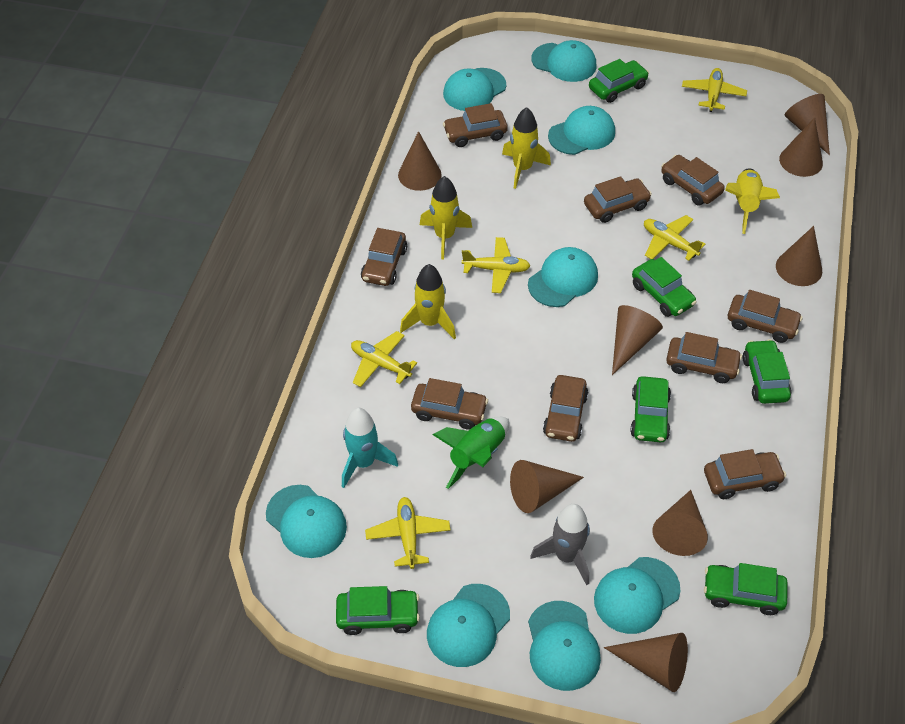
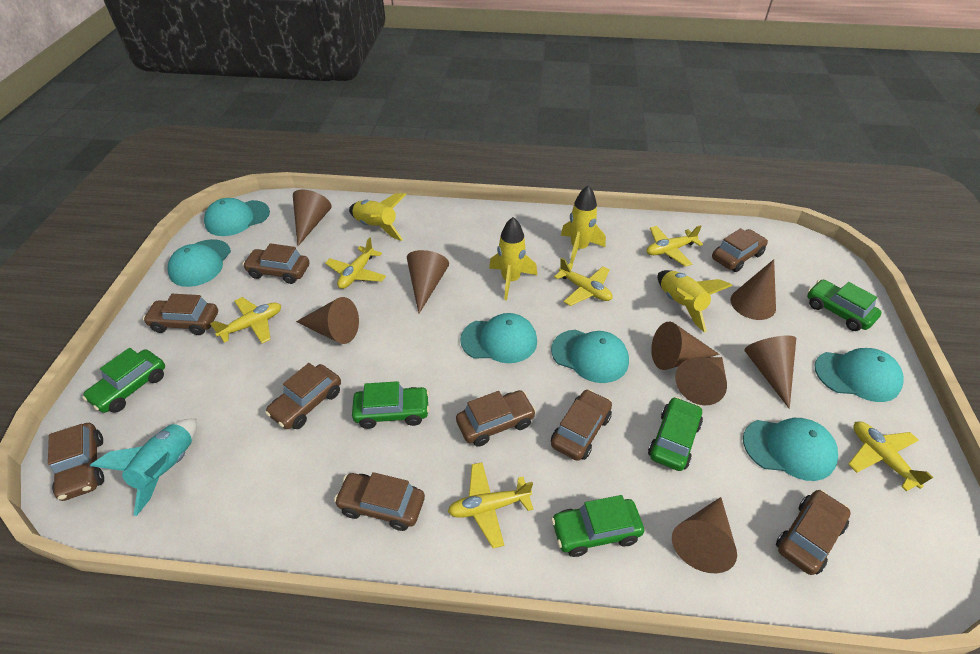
green car: [336,586,420,635] [589,59,649,103] [630,376,671,443] [632,257,697,317] [704,563,788,615] [742,339,791,404] = 6 -> [82,348,165,413] [352,381,430,429] [551,495,644,557] [648,397,703,471] [807,279,882,331] = 5
green rocket: [433,417,509,489] = 1 -> none = 0
grey rocket: [530,504,590,585] = 1 -> none = 0
turquoise cap: [266,485,347,558] [427,584,510,667] [443,68,506,111] [528,247,598,307] [528,601,601,691] [531,40,596,82] [548,106,615,155] [594,557,680,634] = 8 -> [168,239,231,287] [204,198,270,236] [460,313,537,363] [551,330,629,383] [743,418,838,481] [815,348,904,402] = 6
yellow plane: [351,331,417,387] [365,497,451,569] [462,237,530,293] [644,215,705,261] [682,68,747,112] = 5 -> [210,297,281,343] [325,237,386,289] [448,462,533,548] [554,258,612,306] [646,225,703,267] [848,421,934,491] = 6

